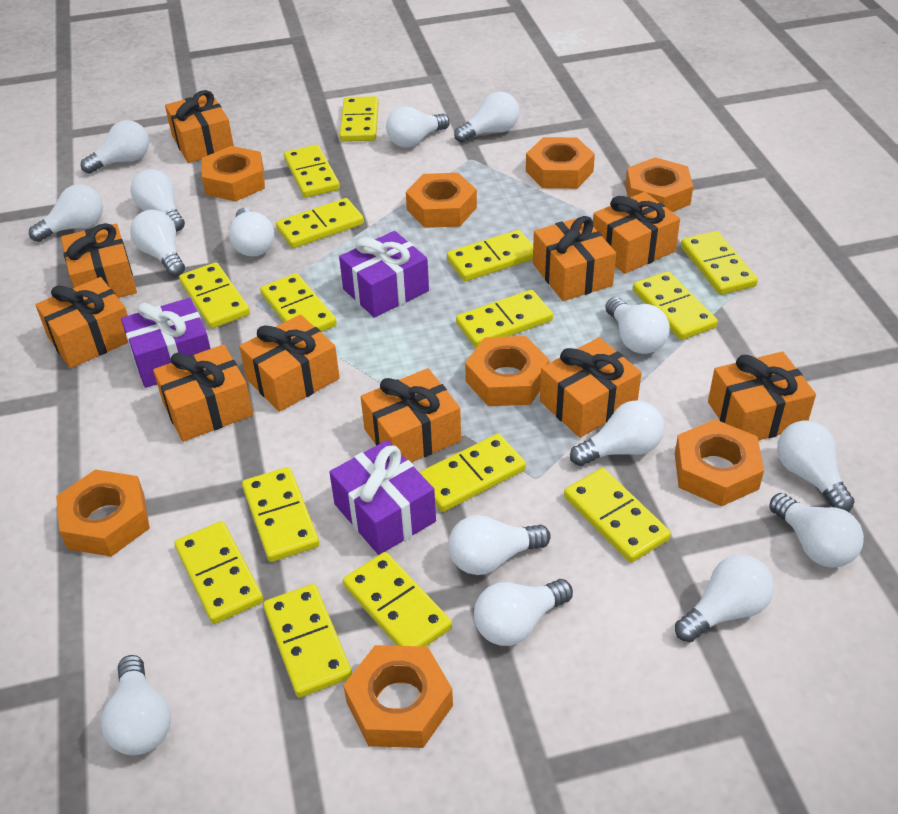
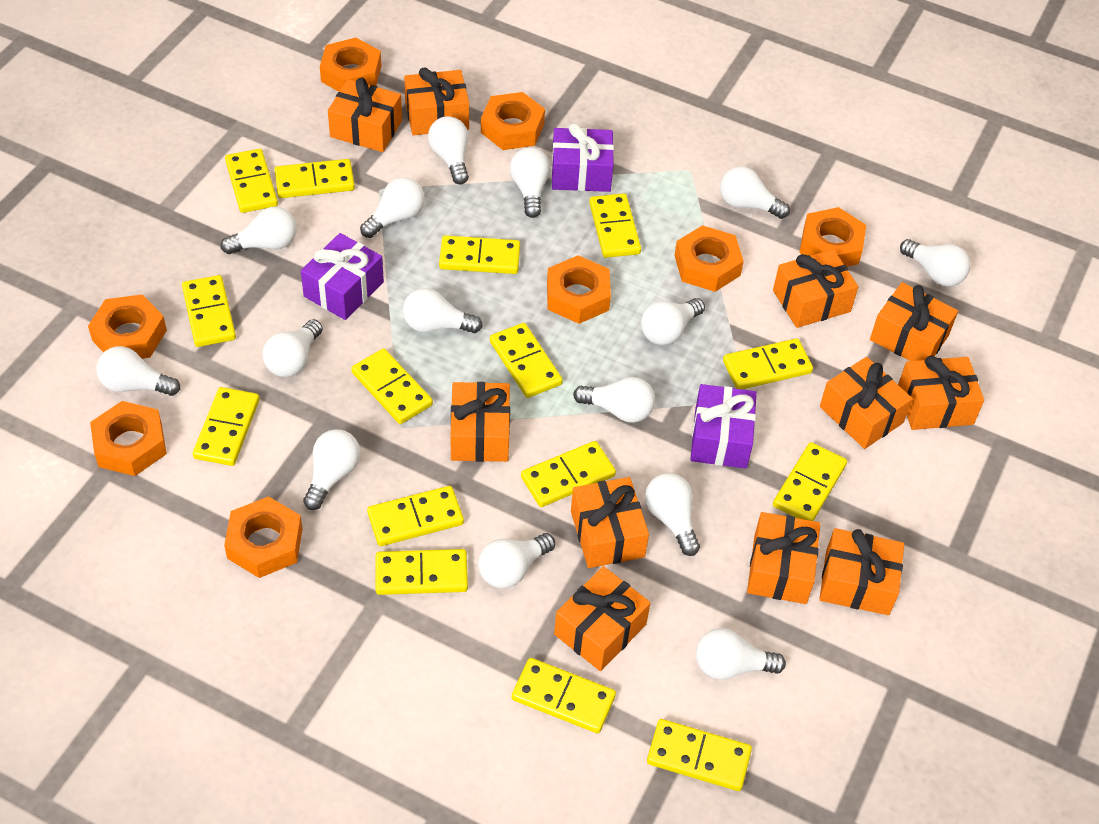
orange gift: [35,277,128,368] [61,223,137,298] [153,344,253,442] [165,90,234,163] [239,314,340,412] [361,368,461,463] [533,216,616,301] [540,337,642,438] [593,192,680,274] [708,351,816,440] = 10 -> [328,78,402,152] [404,68,469,136] [451,382,510,462] [554,566,650,671] [571,477,649,568] [747,512,820,604] [773,249,858,328] [819,528,904,615] [820,357,913,449] [870,282,958,361] [898,355,984,430] = 11

